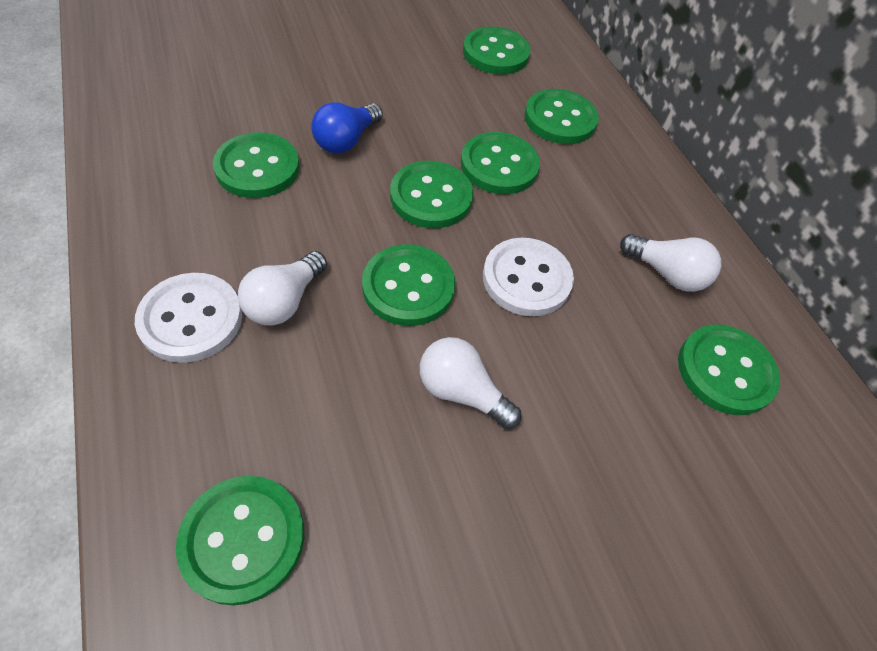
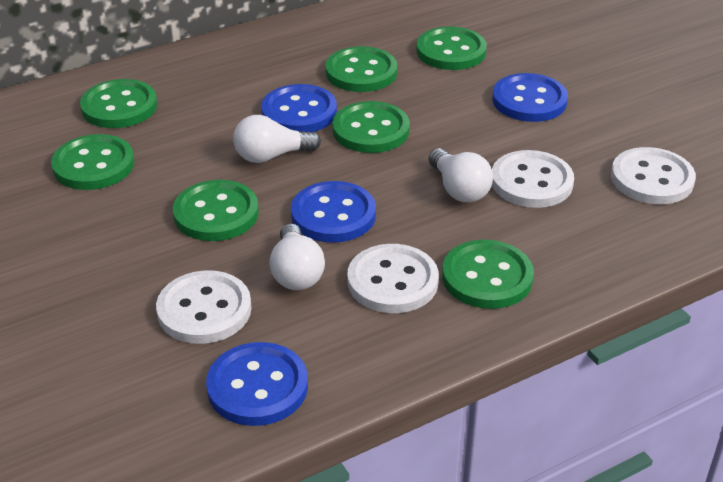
blue button: none = 0 -> [206,342,308,426] [261,84,337,132] [291,181,376,243] [492,73,568,122] = 4
blue light bulb: [311,102,383,154] = 1 -> none = 0
green button: [176,476,304,605] [213,132,300,198] [362,244,455,326] [390,161,473,228] [461,132,540,194] [463,26,531,74] [525,89,599,144] [678,325,780,415] = 8 -> [51,134,134,190] [80,79,157,128] [173,180,259,241] [325,46,397,92] [332,101,410,153] [416,26,487,70] [442,240,534,309] = 7
white button: [135,273,242,363] [483,238,574,316] = 2 -> [156,270,251,344] [347,244,439,313] [492,150,574,208] [611,147,696,204] = 4

